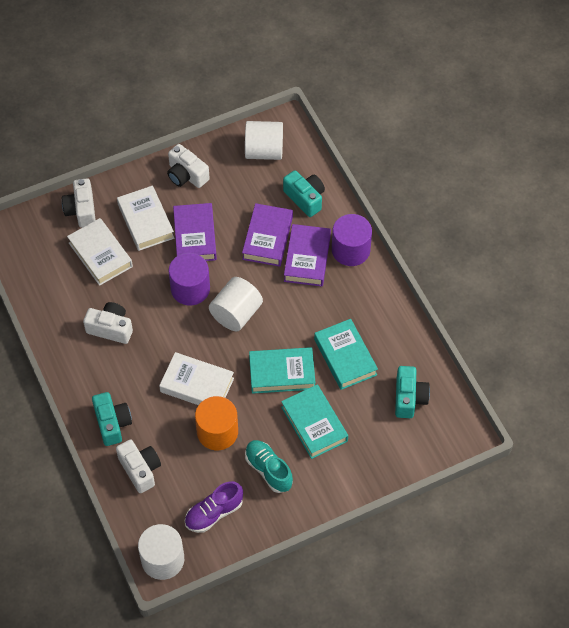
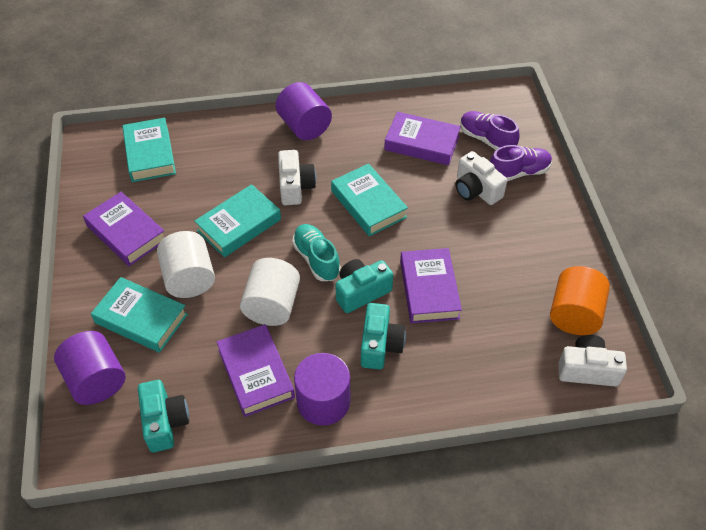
purple book: [173,203,217,261] [242,203,293,267] [284,224,331,286] = 3 -> [83,192,165,266] [217,324,295,417] [384,112,461,165] [400,248,462,323] = 4
purple cylinder: [169,253,210,305] [332,214,372,266] = 2 -> [54,331,125,405] [275,82,332,140] [294,353,350,426] = 3
purple shoe: [185,481,243,533] = 1 -> [460,111,520,150] [490,145,552,181] = 2
turquoise book: [249,347,316,394] [281,384,348,459] [314,319,378,390] = 3 -> [91,277,188,353] [122,118,176,182] [194,184,281,257] [331,164,408,236] = 4
white book: [67,218,133,286] [117,186,174,251] [159,352,234,405] = 3 -> none = 0
white camera: [62,178,96,228] [83,302,133,344] [116,440,161,493] [167,144,210,188] = 4 -> [278,150,316,205] [456,151,507,205] [558,335,627,387] = 3
white cylinder: [138,524,184,580] [209,277,263,331] [245,121,283,160] = 3 -> [157,231,215,298] [240,258,300,326] = 2

